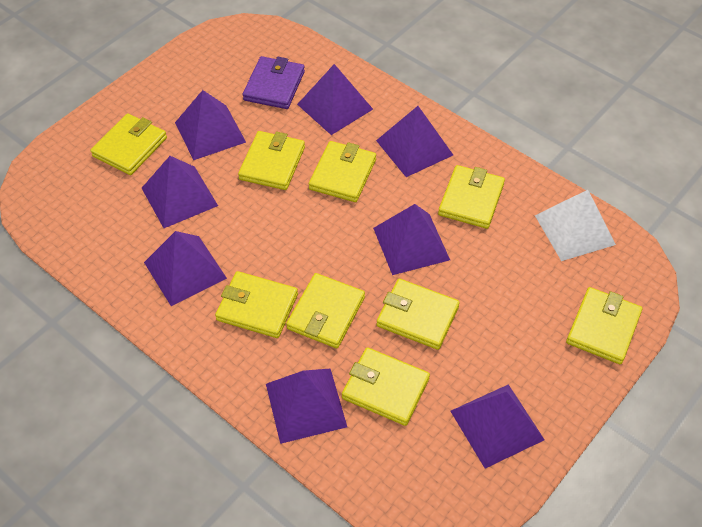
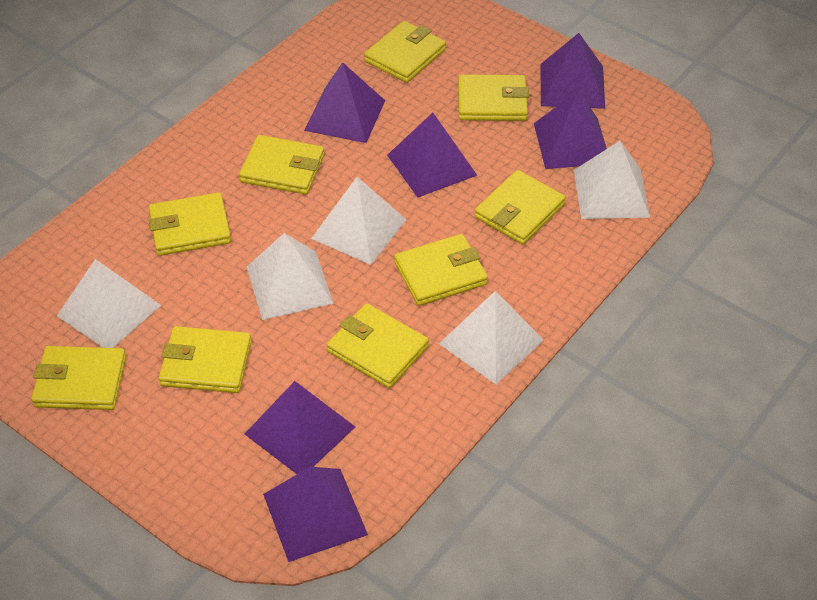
purple pyramid: [142,156,218,228] [144,231,227,306] [175,90,246,160] [266,368,347,444] [297,64,373,135] [373,204,450,275] [376,106,453,177] [450,384,545,468] = 8 -> [245,381,355,474] [263,467,368,562] [304,62,385,143] [387,112,477,198] [534,90,607,169] [541,33,605,109] = 6
purple wallet: [243,56,305,109] = 1 -> none = 0
white pyramid: [535,190,616,261] = 1 -> [57,259,161,348] [247,233,334,320] [311,177,407,265] [439,291,544,384] [574,141,650,219] = 5

